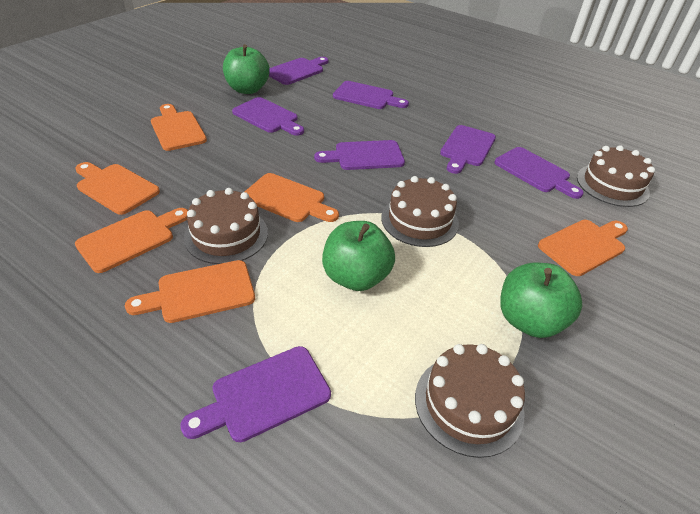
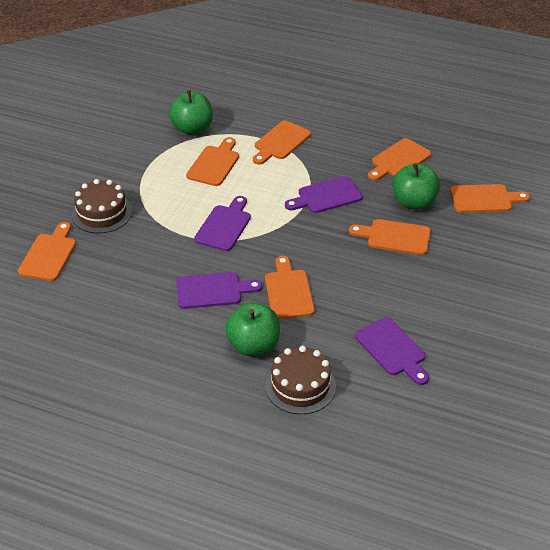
brown cake: [184,188,268,264] [381,176,459,247] [415,344,525,458] [577,145,655,207] = 4 -> [72,179,132,233] [265,346,336,414] = 2
orange cutting board: [75,162,160,215] [75,208,188,273] [125,260,255,323] [151,104,207,151] [244,173,339,222] [538,220,628,276] = 6 -> [18,222,76,281] [186,137,239,186] [253,120,311,165] [265,256,315,319] [349,219,431,255] [368,138,431,181] [450,184,530,213] = 7
purple cutting board: [180,346,331,442] [232,97,304,136] [269,57,329,85] [314,140,405,170] [333,81,409,109] [440,125,496,174] [495,147,584,199] = 7 -> [177,272,262,309] [194,196,251,251] [285,176,362,213] [355,317,429,385] = 4

